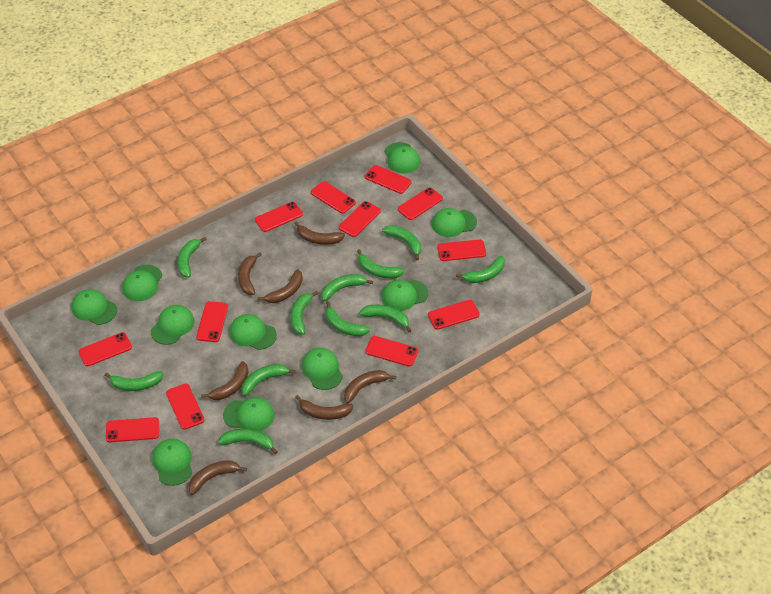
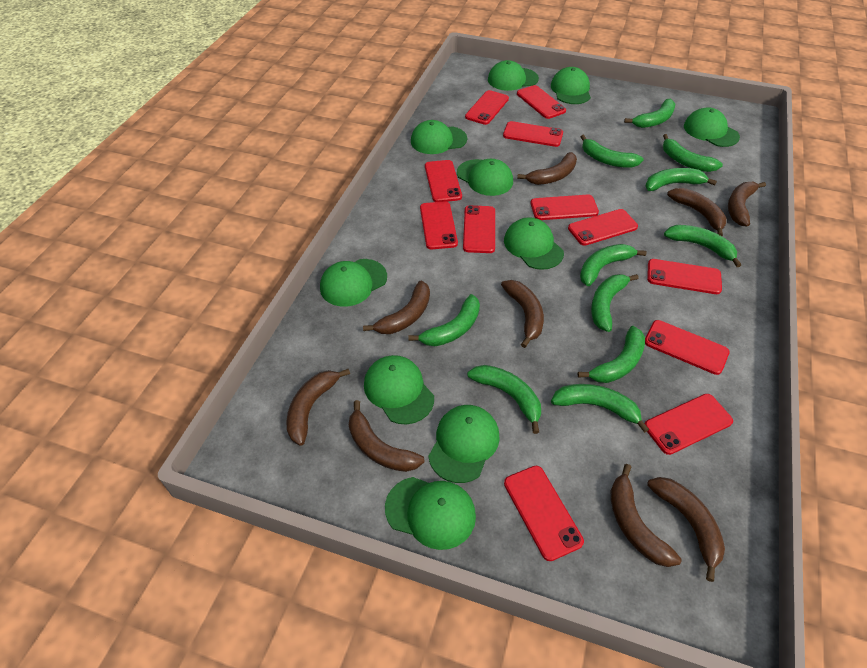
brown banana: [188,460,247,495] [201,361,248,400] [238,252,262,295] [257,269,303,303] [294,221,345,245] [295,395,354,420] [344,370,397,403] = 7 -> [286,369,350,446] [349,400,425,472] [363,281,430,334] [501,280,544,348] [517,152,577,185] [610,464,682,567] [647,477,725,582] [667,188,726,236] [728,182,766,227] = 9

